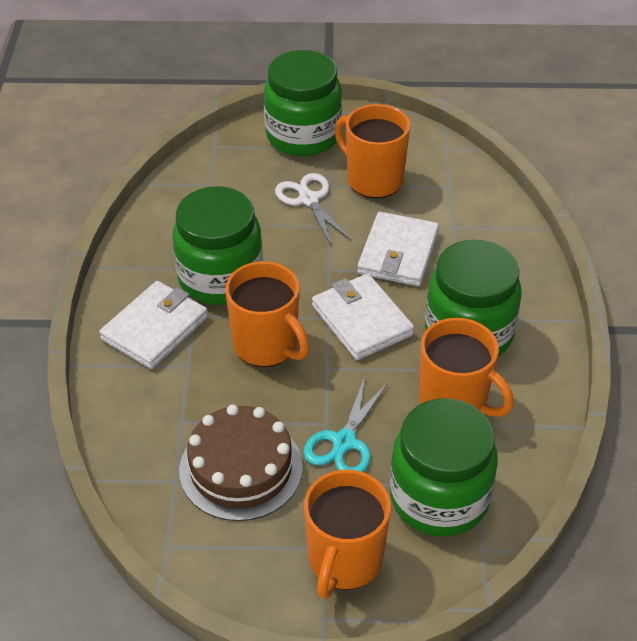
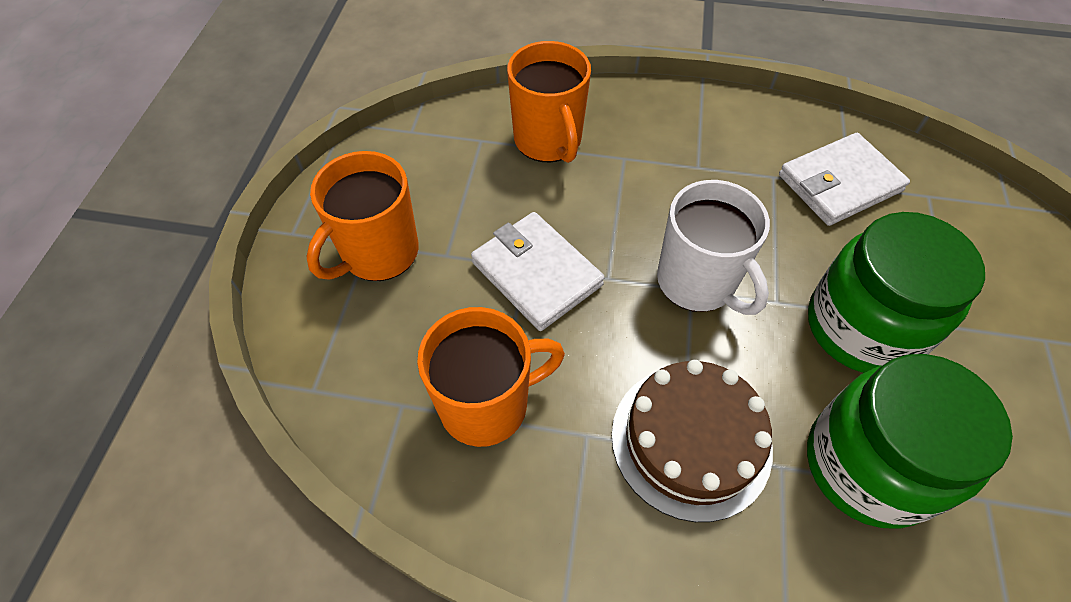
green jar: [172,186,263,305] [264,50,342,156] [390,399,498,537] [425,240,522,357] = 4 -> [807,354,1013,529] [808,212,985,373] = 2
orange mug: [225,261,309,367] [304,470,391,599] [334,104,410,198] [419,318,514,417] = 4 -> [306,151,419,281] [417,307,565,447] [507,41,591,163] = 3
turquoise scissors: [304,377,389,472] = 1 -> none = 0
white mug: none = 0 -> [657,180,770,315] = 1
white scissors: [275,173,351,245] = 1 -> none = 0
white wallet: [99,281,208,369] [312,274,414,360] [357,212,439,286] = 3 -> [471,212,605,331] [779,133,910,226] = 2

